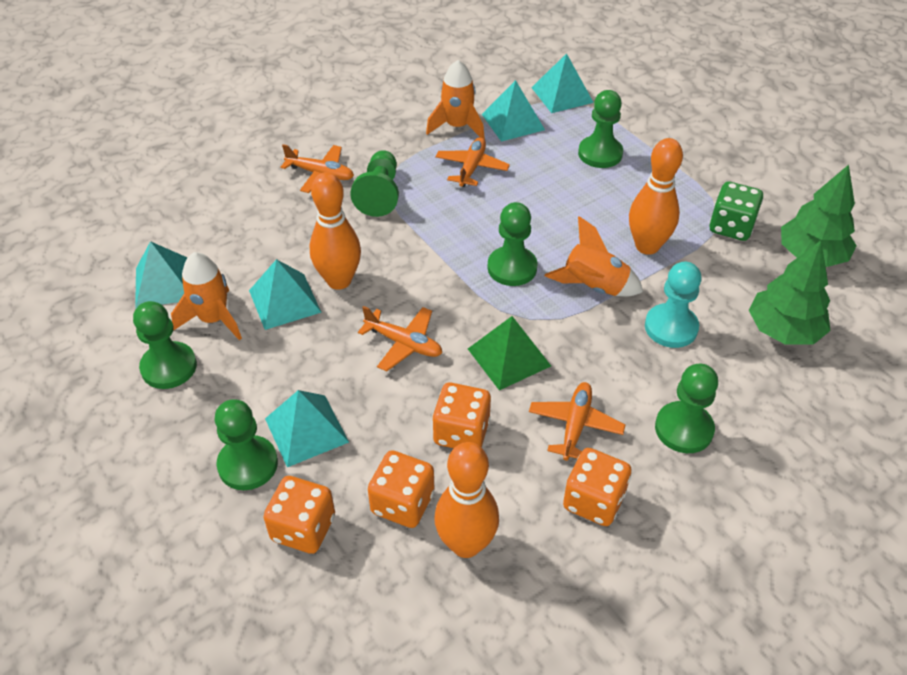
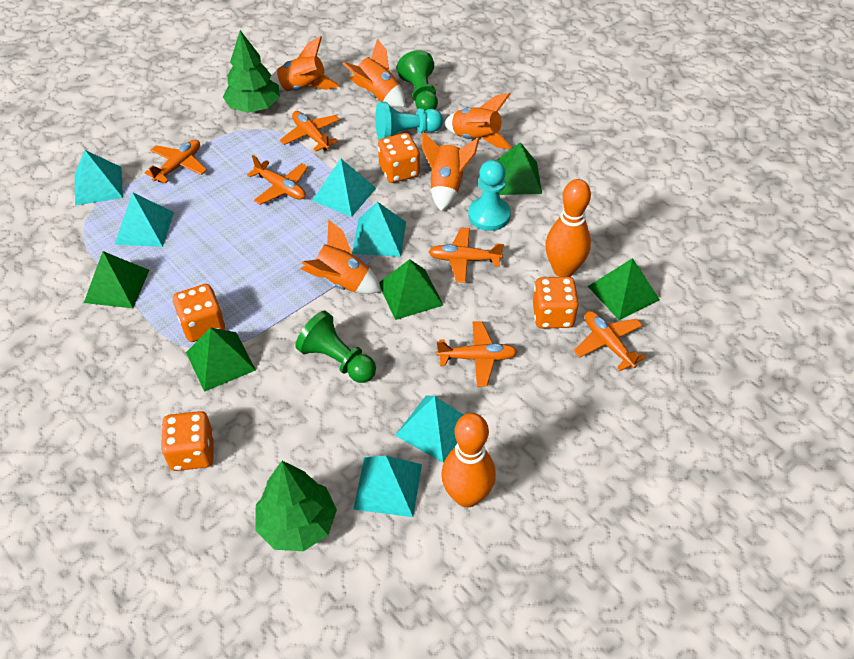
green dice: [709,182,763,241] = 1 -> none = 0
green pawn: [133,301,197,389] [215,399,278,490] [350,150,399,217] [488,202,538,286] [578,90,623,168] [655,364,718,453] = 6 -> [296,311,376,383] [397,50,438,111] = 2
green pyramid: [468,316,551,390] = 1 -> [84,251,149,308] [186,327,256,392] [379,259,443,320] [497,142,542,195] [588,258,660,320] = 5
orange bowling pin: [309,172,361,290] [435,442,499,558] [629,138,683,255] = 3 -> [441,413,496,508] [545,179,591,277] = 2
orange plane: [280,144,354,193] [358,306,442,371] [435,137,510,187] [529,382,625,461] = 4 -> [145,140,207,184] [247,155,308,205] [280,111,340,151] [428,228,504,283] [437,321,518,387] [573,311,646,371] = 6
orange rocket: [171,252,242,340] [426,60,485,139] [545,216,643,297] = 3 -> [270,36,340,91] [301,219,382,294] [343,38,405,107] [422,132,480,211] [444,93,512,149] = 5
turquoise pawn: [645,262,702,348] = 1 -> [375,102,443,140] [468,160,511,231] = 2
turquoise pyramid: [135,241,187,309] [249,259,322,330] [265,390,349,467] [482,80,545,142] [531,53,594,113] = 5 -> [75,150,123,206] [115,192,174,247] [312,159,376,217] [352,202,406,257] [353,456,422,517] [395,395,463,463] = 6

